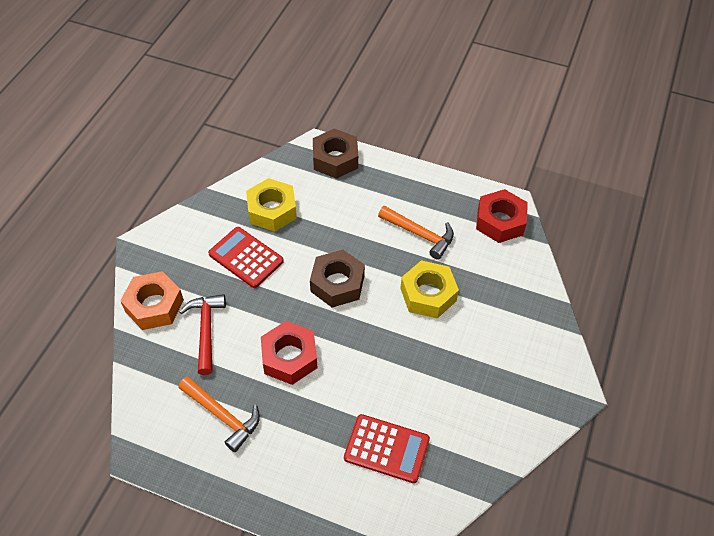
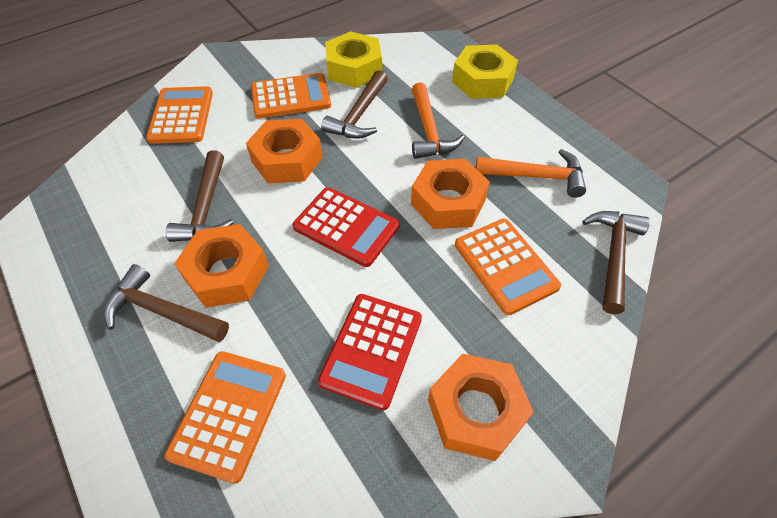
brown hammer: none = 0 -> [104,264,229,342] [166,150,234,242] [321,70,388,139] [582,211,650,314] = 4
brown nut: [310,250,365,307] [313,128,358,179] = 2 -> none = 0
orange calculator: none = 0 -> [146,86,213,144] [164,351,286,484] [251,73,331,119] [455,219,561,315] = 4
orange nut: [120,271,184,330] = 1 -> [174,224,269,308] [246,119,323,184] [411,159,490,229] [428,354,534,461] = 4
red hammer: [179,294,226,375] = 1 -> none = 0
red nut: [261,321,317,385] [476,189,528,243] = 2 -> none = 0

